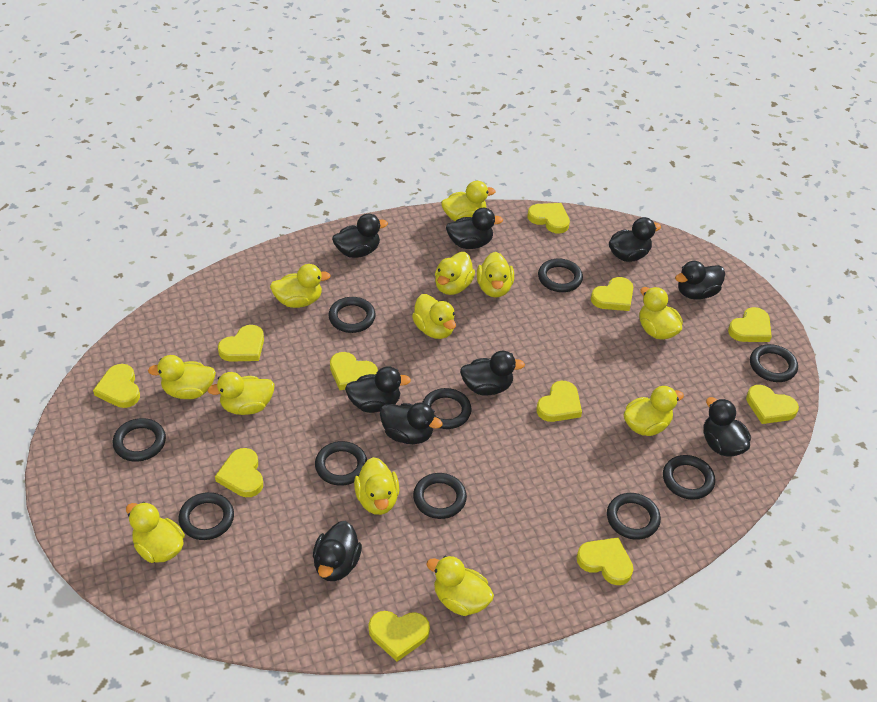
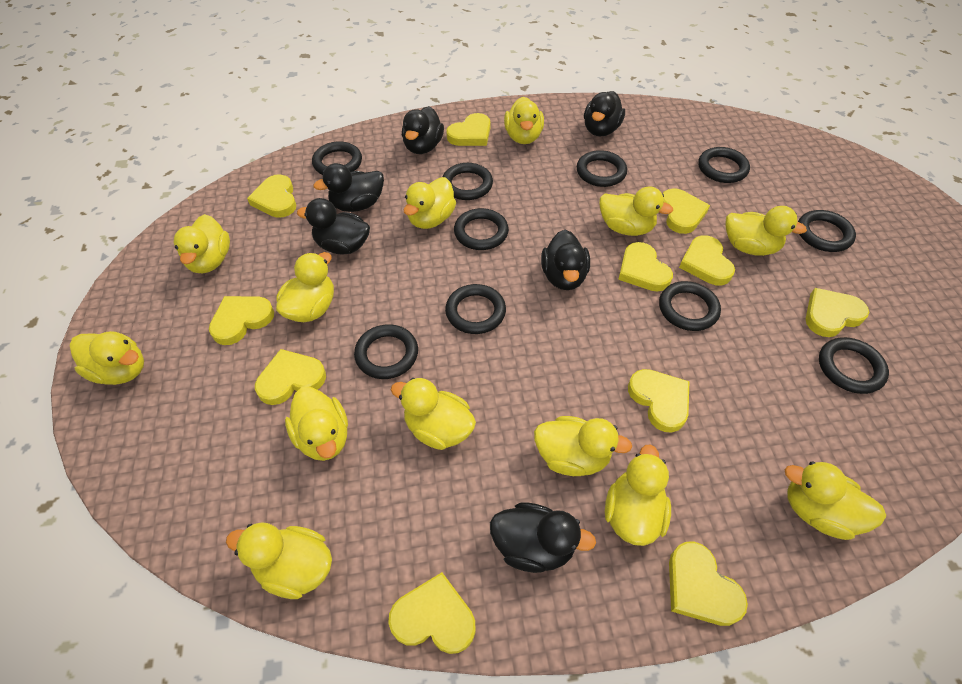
black duck: [313,521,362,581] [332,213,388,258] [345,366,411,413] [380,403,442,444] [446,208,503,249] [460,351,525,396] [609,217,661,262] [675,261,725,300] [704,397,751,457] = 9 -> [297,198,370,254] [313,163,384,212] [402,106,444,154] [490,502,596,573] [541,230,590,290] [584,91,625,136] = 6
yellow duck: [126,502,185,563] [148,355,216,399] [207,372,275,415] [270,264,331,308] [354,457,399,515] [412,294,456,339] [426,556,494,616] [435,252,475,295] [441,181,496,222] [477,252,514,298] [624,386,684,436] [639,287,683,340] = 12 -> [70,331,144,385] [173,214,230,273] [226,522,332,599] [276,252,334,322] [285,387,348,461] [391,378,476,450] [404,177,456,229] [504,97,544,144] [534,416,632,476] [599,186,673,236] [605,445,671,546] [726,206,807,256] [785,462,886,540] = 13

